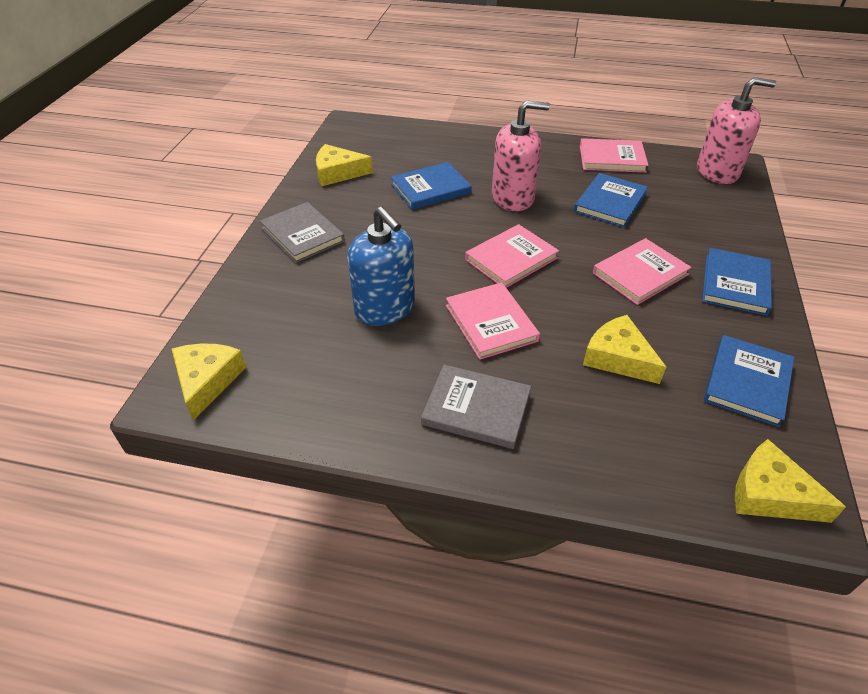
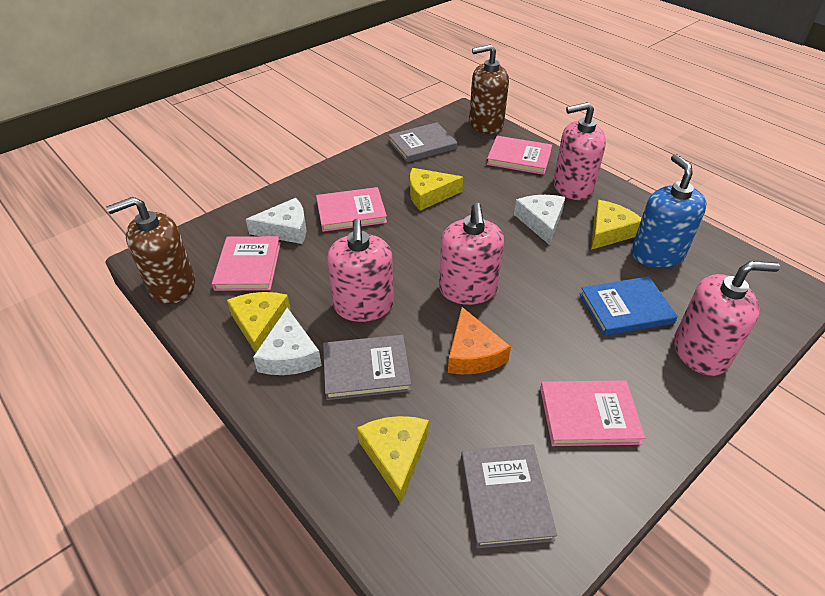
blue book: [391,162,471,210] [574,173,648,228] [702,248,772,316] [704,335,794,427] = 4 -> [580,276,678,336] = 1
brown soap dispenser: none = 0 -> [106,197,195,304] [469,44,509,134] = 2
grey book: [260,202,345,263] [421,365,531,449] = 2 -> [323,335,411,400] [388,122,458,163] [461,444,557,548] = 3
orange cheese: none = 0 -> [448,307,511,374] = 1
pink soap dispenser: [492,100,550,211] [697,77,776,184] = 2 -> [327,219,394,322] [439,203,504,305] [553,102,606,200] [674,261,780,376] = 4
white cheese: none = 0 -> [246,198,306,244] [253,308,322,375] [514,195,566,245] = 3

